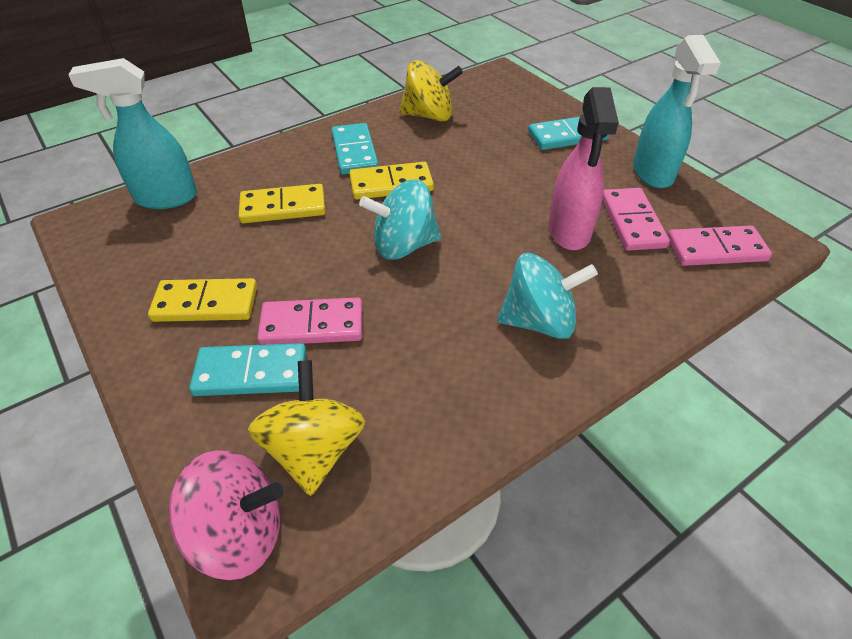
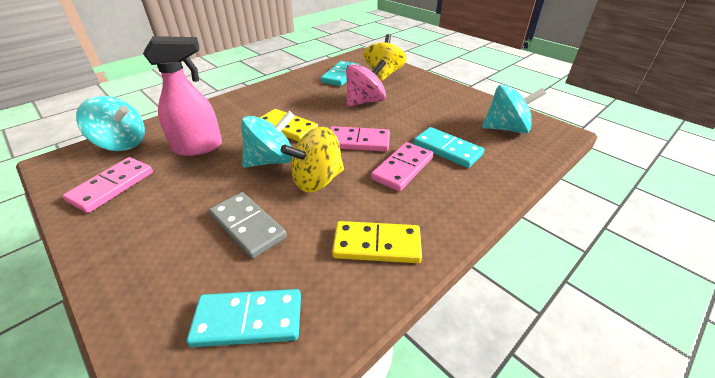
grey domino: none = 0 -> [209,192,287,259] = 1
turquoise spinning top: [359,179,441,260] [497,253,598,339] = 2 -> [76,96,145,151] [241,111,295,168] [482,85,546,134] = 3
turquoise spray bottle: [69,58,197,209] [633,35,721,189] = 2 -> none = 0
yellow domino: [148,278,257,322] [239,184,326,223] [349,162,434,200] = 3 -> [260,109,318,142] [332,221,422,263] = 2

